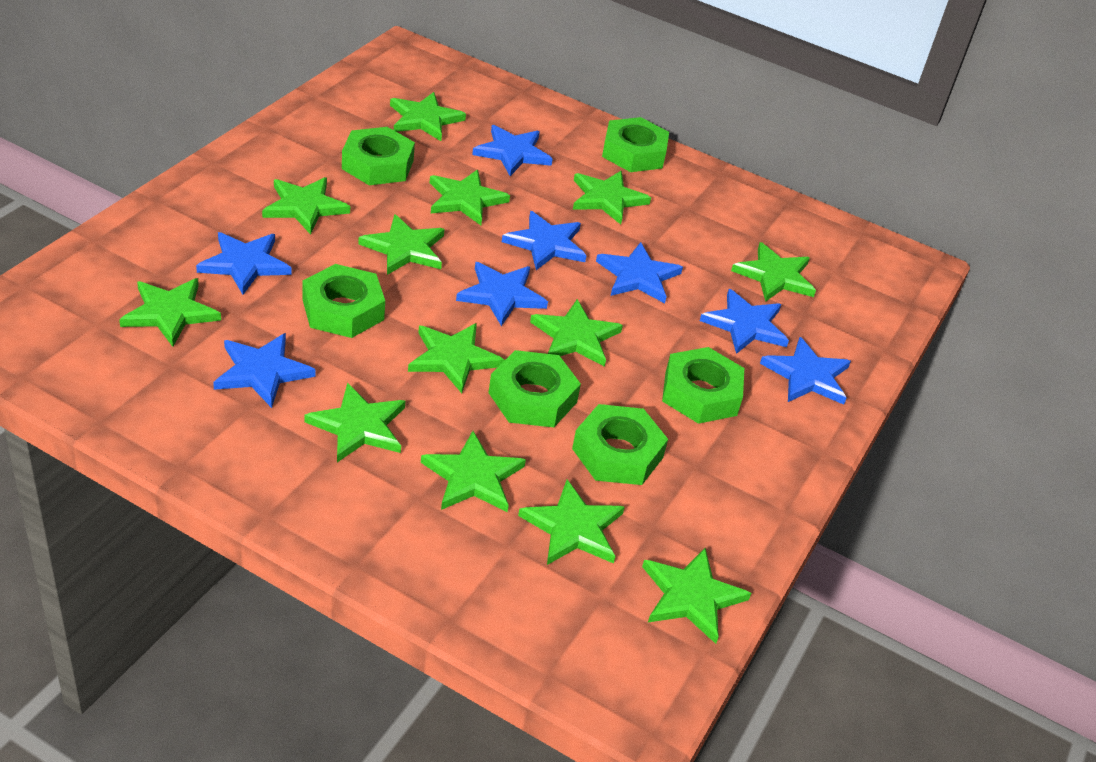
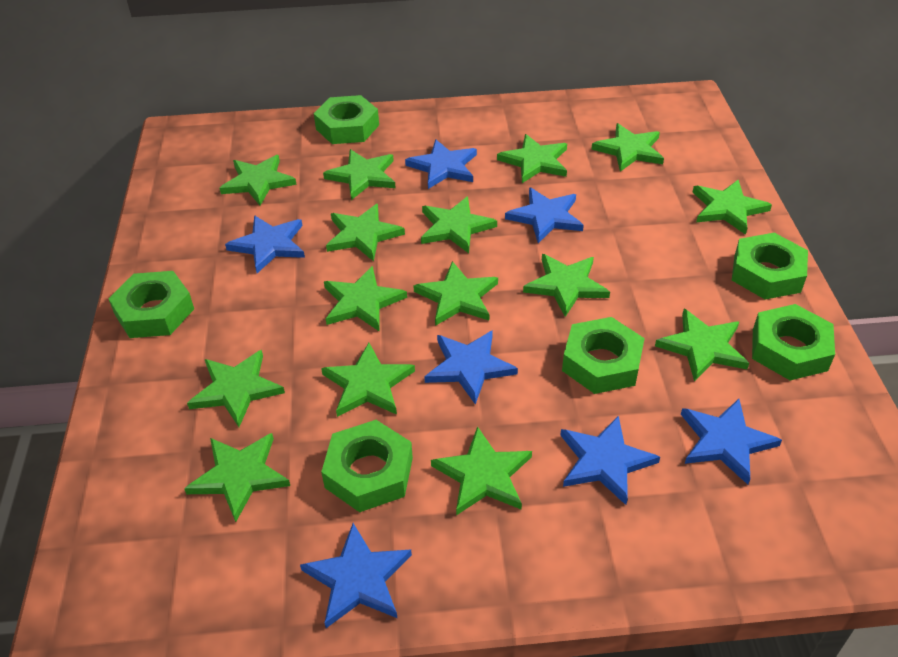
blue star: [196,232,292,295] [213,333,316,408] [456,262,548,326] [472,125,553,176] [502,211,587,270] [596,242,683,303] [700,289,789,354] [760,337,851,405] = 8 -> [225,215,305,273] [300,523,412,628] [405,139,477,189] [424,330,518,405] [505,187,584,243] [560,416,660,505] [681,399,782,485] = 7
green star: [119,278,221,347] [262,177,350,235] [304,382,405,462] [358,214,445,275] [390,92,466,141] [408,323,504,393] [421,431,526,512] [430,170,510,225] [518,479,625,565] [530,299,623,367] [573,171,651,225] [642,548,751,644] [731,242,816,302] = 13 -> [184,433,290,522] [187,350,285,427] [220,155,297,206] [321,343,415,417] [323,149,396,200] [324,266,407,331] [326,204,405,261] [413,261,498,326] [421,196,497,253] [431,426,532,516] [497,134,567,183] [523,254,610,317] [591,123,664,172] [655,309,749,382] [693,180,772,235] = 15

